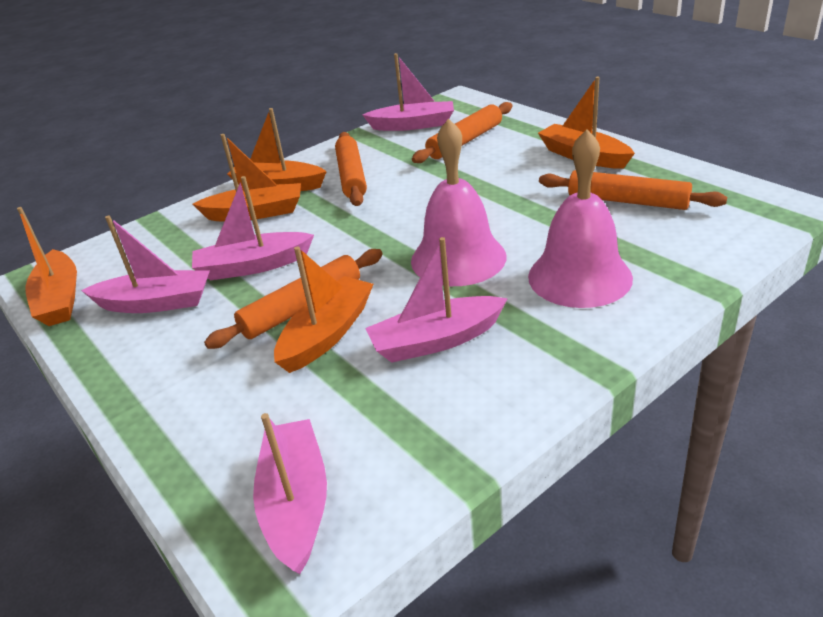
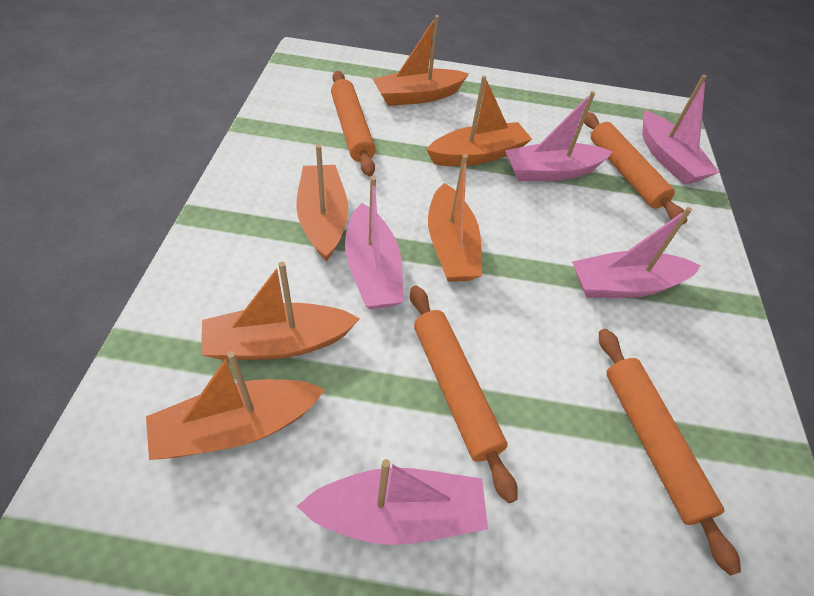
orange boat: [17,207,77,326] [193,134,301,221] [227,108,327,191] [274,246,373,373] [538,76,635,169] = 5 -> [146,351,325,460] [201,262,360,360] [296,144,348,262] [373,15,469,106] [426,76,532,166] [428,154,482,282] = 6
pink bell: [411,119,506,286] [528,130,633,308] = 2 -> none = 0

